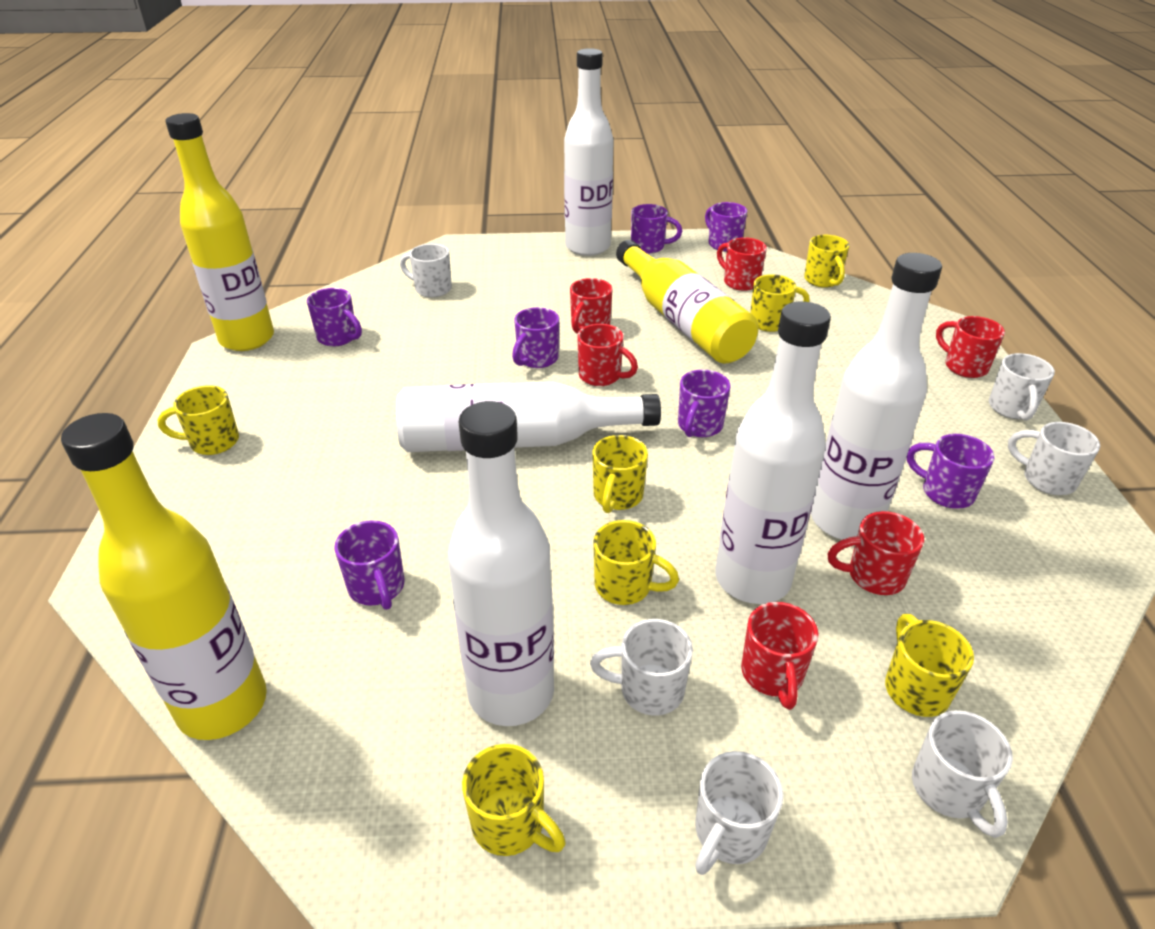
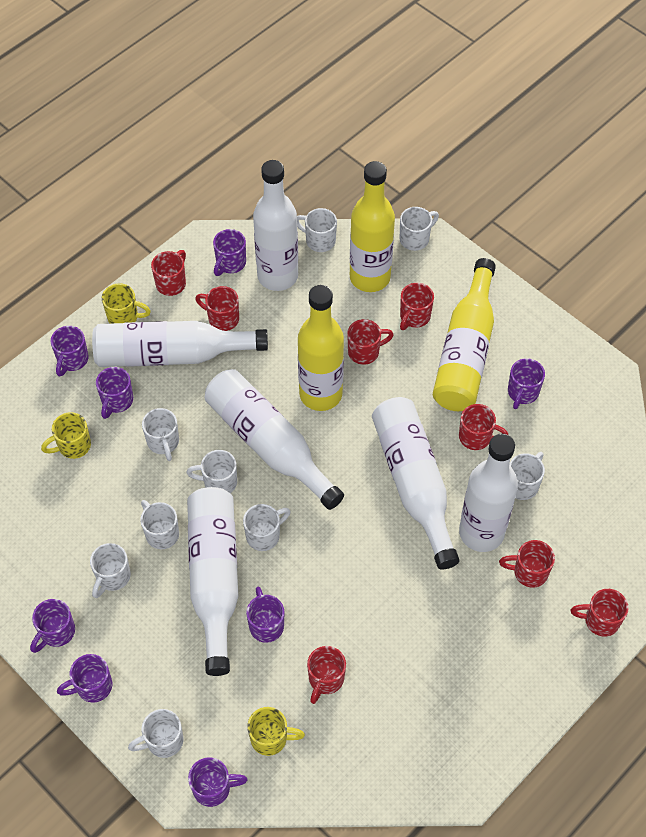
purple mug: [307,288,362,347] [334,520,404,610] [512,307,559,368] [631,204,682,254] [678,370,730,437] [705,202,747,252] [906,434,995,509] = 7 -> [30,599,75,653] [51,326,89,377] [57,654,112,703] [96,367,133,419] [188,757,248,807] [213,229,246,276] [246,586,284,643] [508,358,545,409] = 8
red mug: [570,278,612,334] [577,324,638,386] [717,237,767,291] [741,602,819,710] [827,511,924,595] [936,316,1005,378] = 6 -> [151,250,186,296] [195,286,239,331] [307,646,346,704] [347,319,394,365] [400,283,434,330] [459,404,508,450] [499,540,555,588] [571,589,629,636] = 8
white bottle: [396,382,661,452] [448,401,554,726] [564,48,614,256] [715,301,831,604] [811,253,942,540] = 5 -> [92,321,268,367] [187,487,238,676] [205,369,344,510] [253,160,298,291] [372,397,460,570] [459,434,518,552] = 6
white mug: [400,244,452,298] [590,619,693,716] [695,751,783,875] [912,710,1013,838] [989,353,1055,421] [1008,422,1100,495] = 6 -> [90,543,131,598] [128,709,183,758] [140,500,179,549] [142,408,179,461] [186,450,237,493] [243,504,291,551] [297,208,337,252] [400,207,439,251] [509,452,545,500] = 9
yellow mug: [158,385,239,455] [462,744,565,856] [592,435,648,513] [593,520,679,605] [750,274,810,332] [804,235,850,288] [885,614,974,717] = 7 -> [41,412,91,459] [102,283,151,324] [247,707,305,756] = 3

